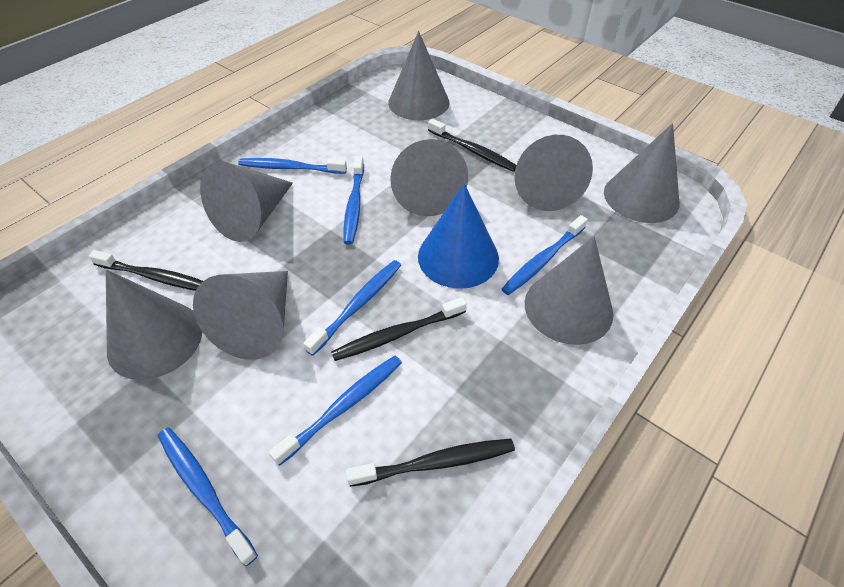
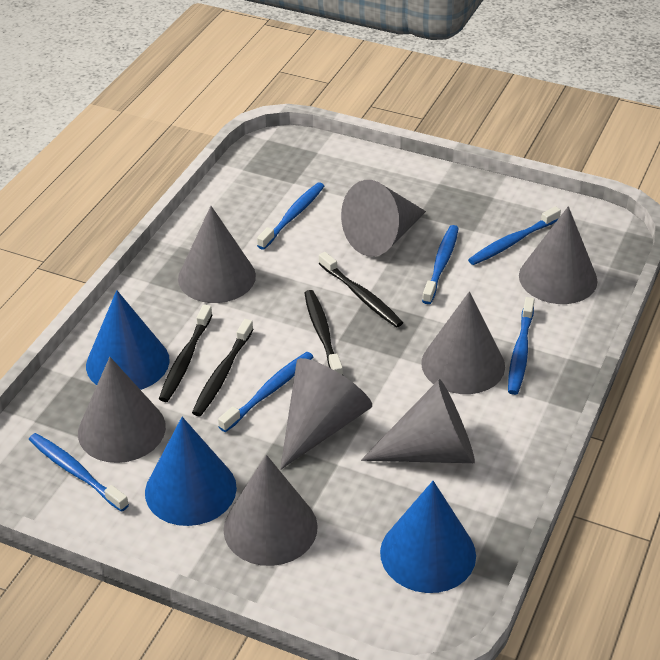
blue cone: [418,183,499,289] = 1 -> [86,290,170,390] [145,417,237,526] [380,481,476,593] = 3

